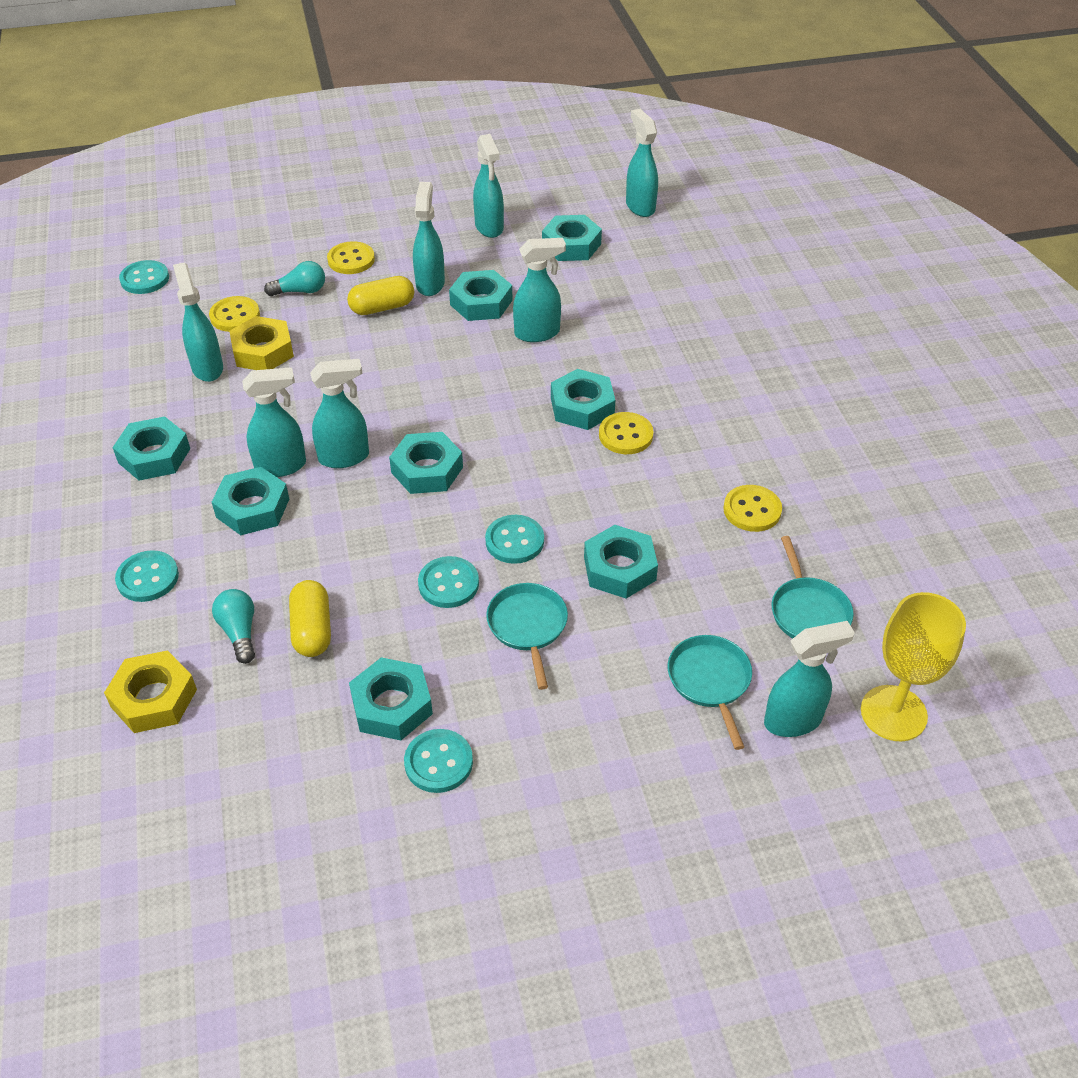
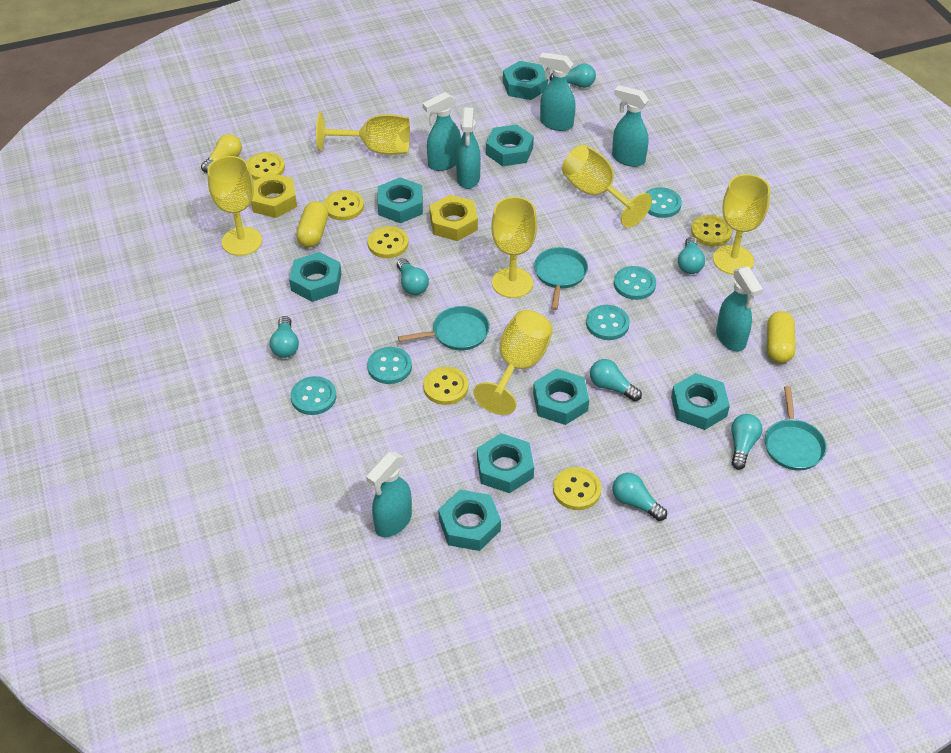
turquoise light bulb: [212,589,255,664] [264,261,325,296] = 2 -> [270,316,299,358] [397,258,429,295] [550,64,596,88] [590,359,642,401] [612,473,667,521] [678,236,705,274] [731,414,763,470] = 7
turquoise spray bottle: [173,262,223,382] [242,367,306,477] [310,359,369,468] [413,182,445,296] [473,134,504,238] [513,238,566,342] [626,109,658,217] [764,621,855,737] = 8 -> [366,452,412,537] [422,92,461,171] [456,108,481,189] [539,52,576,131] [612,85,649,167] [716,266,763,351] = 6
yellow button: [209,296,260,332] [327,241,375,274] [599,412,654,454] [723,485,782,532] = 4 -> [247,152,285,180] [324,190,364,221] [368,226,408,258] [423,367,468,405] [553,467,601,510] [691,215,732,246] = 6
yellow goblet: [861,592,966,741] = 1 -> [207,156,262,256] [316,113,410,155] [473,310,553,415] [491,197,537,298] [562,145,652,228] [713,174,770,275] = 6
yellow light bulb: none = 0 -> [201,134,242,173] = 1

